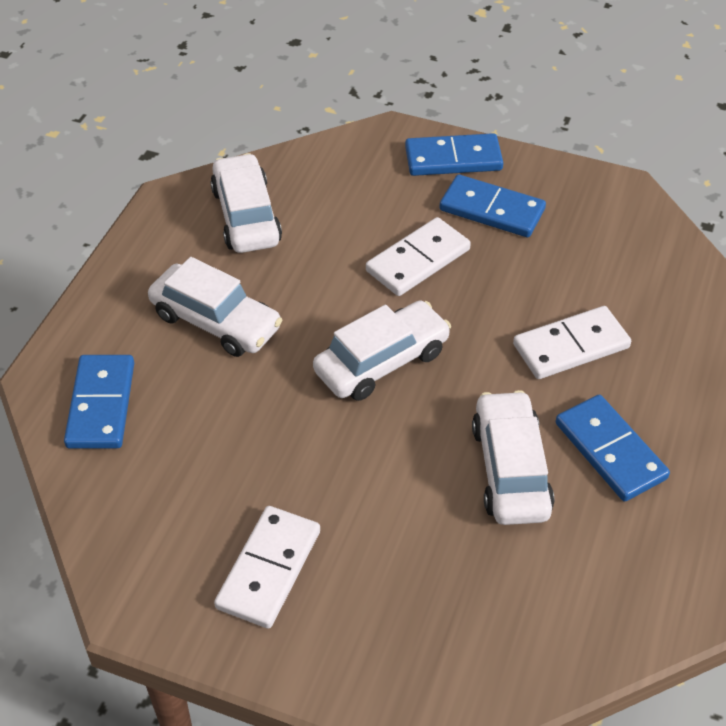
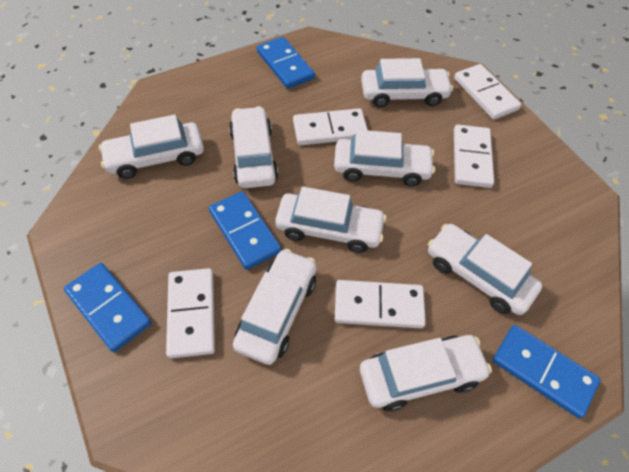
white car: [148,257,282,357] [210,153,282,253] [313,300,451,401] [472,390,554,525] = 4 -> [99,115,204,179] [229,106,278,188] [233,249,316,365] [275,187,387,253] [334,130,435,186] [360,335,492,411] [361,58,453,107] [428,223,542,315] = 8
white domino: [214,506,320,629] [366,217,471,296] [513,306,631,379] = 3 -> [166,268,215,358] [293,108,368,145] [335,280,426,328] [454,64,521,120] [454,125,494,188] = 5

